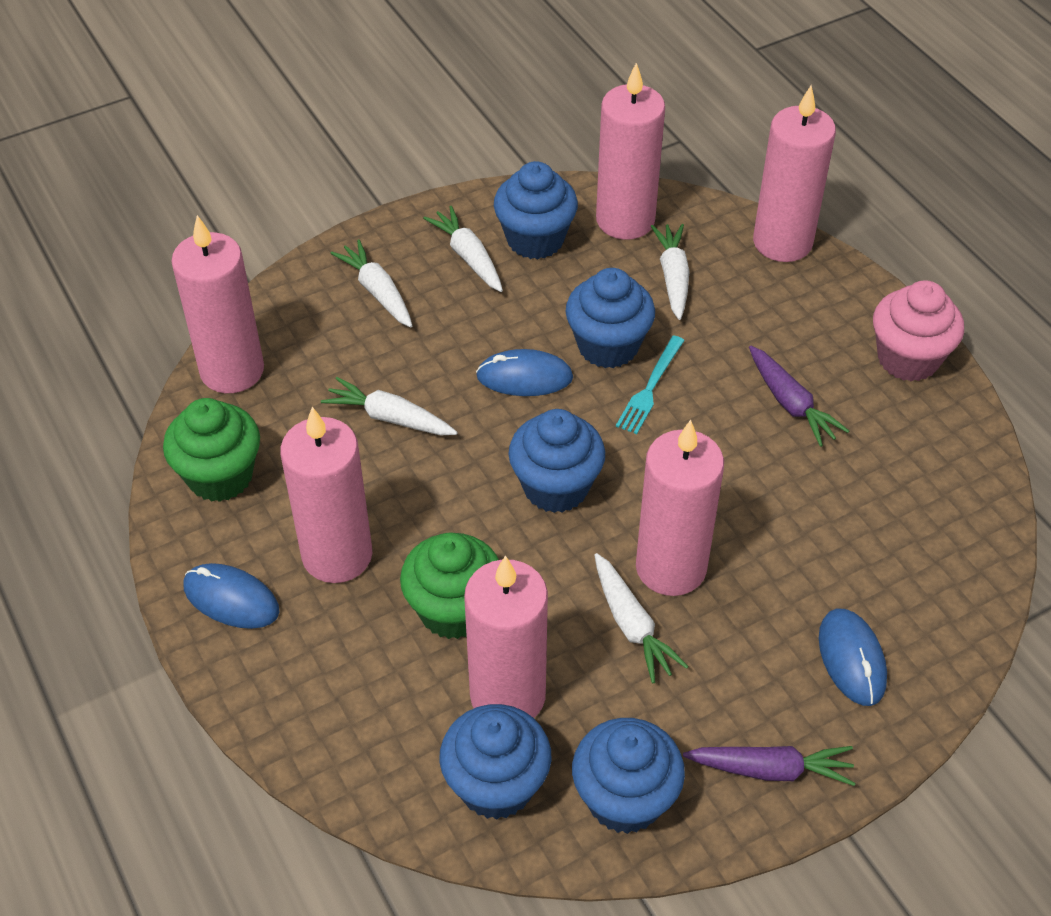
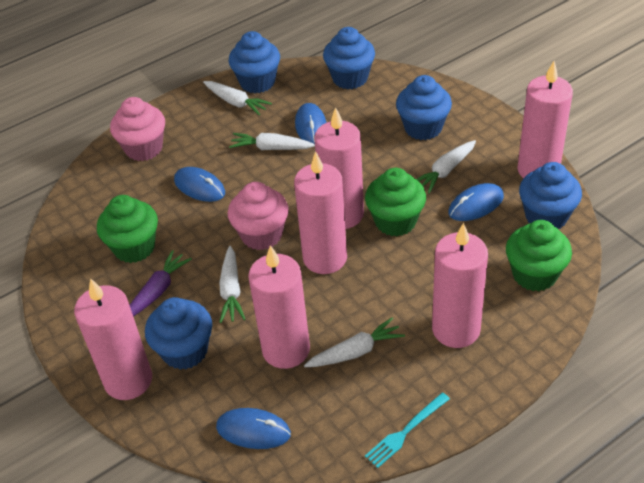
blue mouse: [183,563,279,629] [476,349,573,396] [819,608,887,706] = 3 -> [174,167,225,202] [216,408,291,449] [295,103,327,144] [448,183,504,221] = 4
green cupcake: [163,398,260,502] [400,532,499,639] = 2 -> [97,195,158,263] [365,168,426,236] [506,220,572,291] = 3
pink cupcake: [873,280,964,382] = 1 -> [110,97,165,161] [228,182,289,250] = 2
purple carrot: [683,746,856,786] [749,346,849,447] = 2 -> [130,250,192,317] = 1

